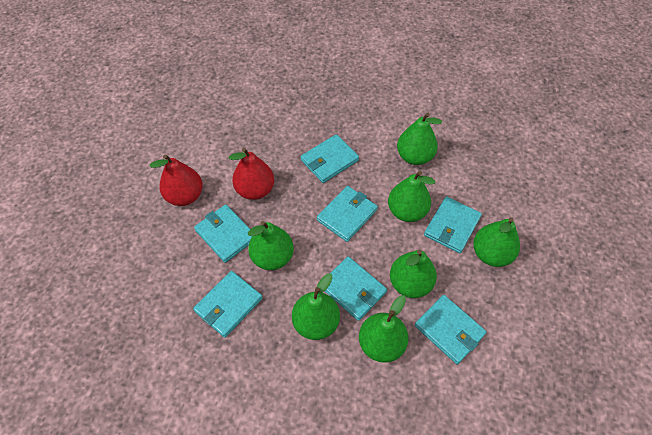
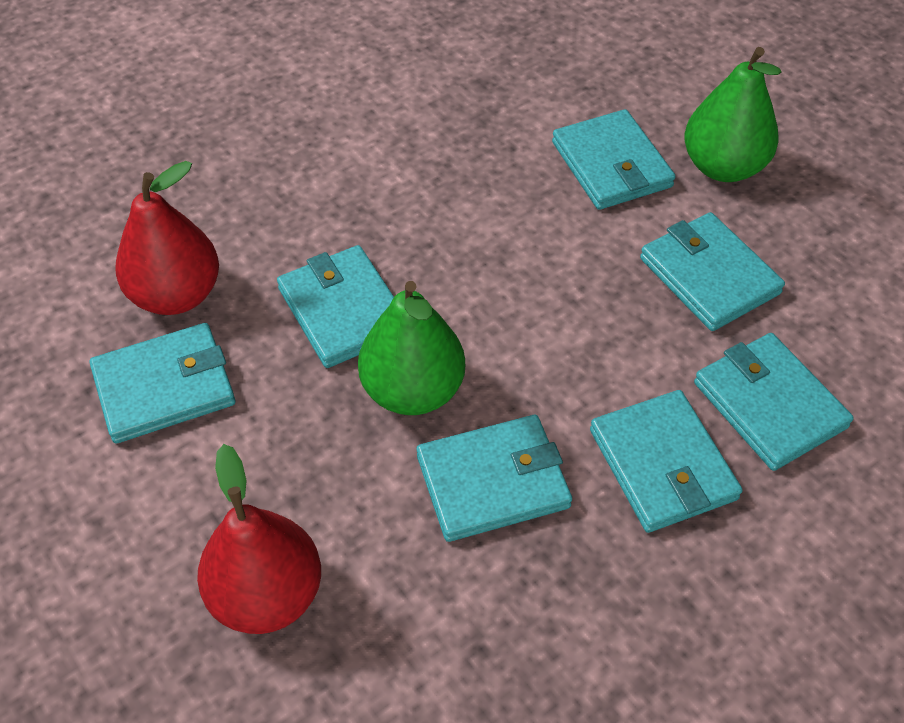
green pear: [248,221,294,270] [292,274,340,340] [359,295,409,363] [388,171,435,222] [390,249,437,298] [397,113,442,165] [473,217,520,267] = 7 -> [358,281,465,415] [684,47,782,182] = 2

